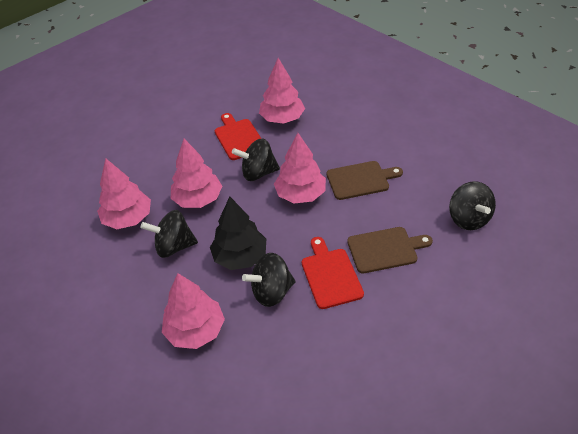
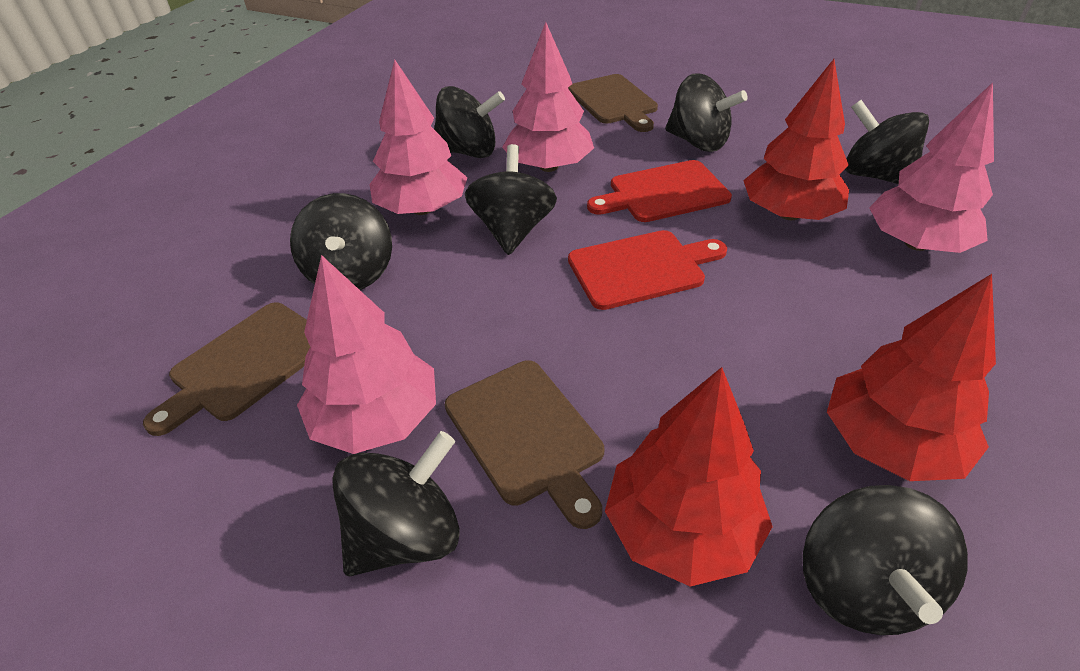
black spinning top: [140,210,198,258] [232,138,280,181] [242,253,296,307] [449,181,496,230] = 4 -> [290,193,392,290] [333,431,459,576] [434,86,505,158] [465,144,557,255] [665,73,748,152] [803,485,968,635] [845,100,929,184] = 7
black tree: [210,197,266,270] = 1 -> none = 0
brown cutting board: [326,161,403,200] [347,227,433,273] = 2 -> [143,302,310,436] [445,360,604,529] [568,74,658,132] = 3
pink tree: [97,158,151,229] [162,273,225,349] [171,139,222,208] [259,58,305,124] [274,133,326,204] = 5 -> [297,255,436,454] [370,59,468,215] [502,22,594,172] [869,82,994,253] = 4
red tree: none = 0 -> [605,367,773,587] [743,59,849,220] [827,274,996,481] = 3

